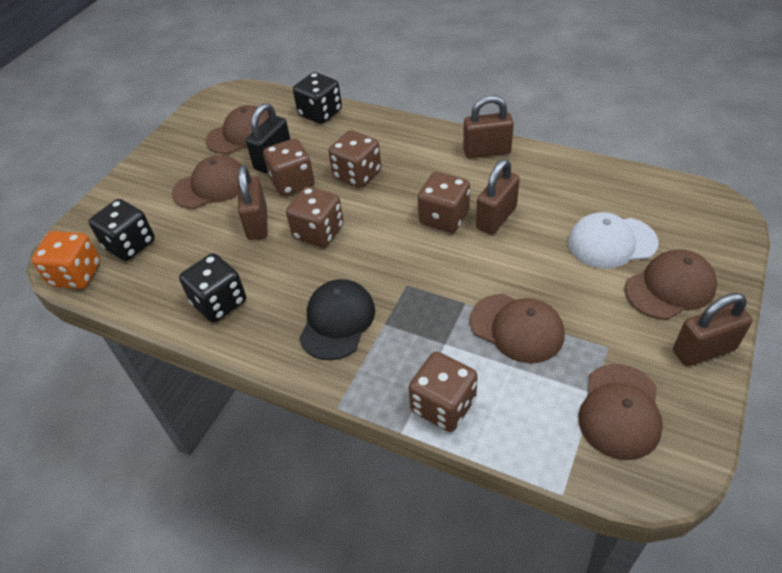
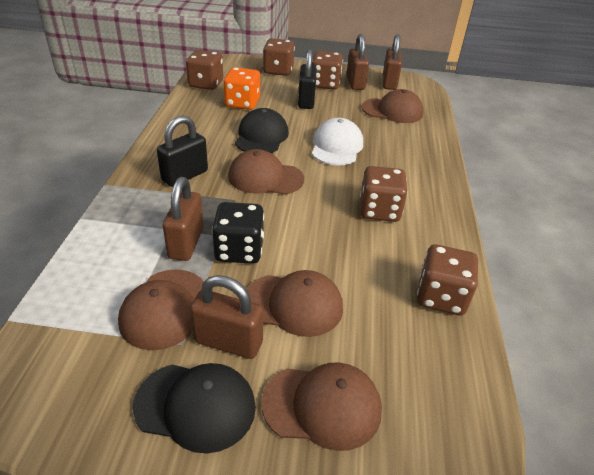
black cap: [299,279,375,360] = 1 -> [133,363,256,453] [235,108,289,153] = 2
black dice: [89,199,155,261] [179,253,246,323] [293,72,342,124] = 3 -> [212,202,264,264] = 1
black padlock: [246,103,290,173] = 1 -> [157,116,208,187] [298,49,317,109] = 2

